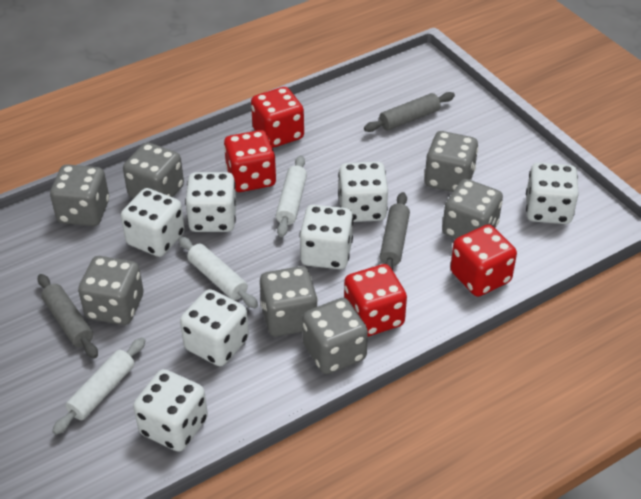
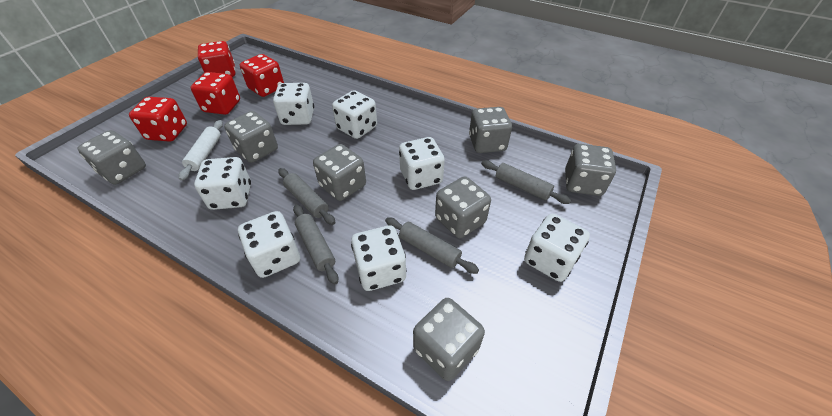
grey rolling pin: [38,274,98,359] [364,92,455,132] [380,192,410,270] = 3 -> [278,168,336,225] [293,204,338,285] [385,218,479,274] [481,160,571,204] = 4
white rolling pin: [52,337,146,435] [178,236,258,308] [276,155,307,237] = 3 -> [179,120,223,181] = 1

